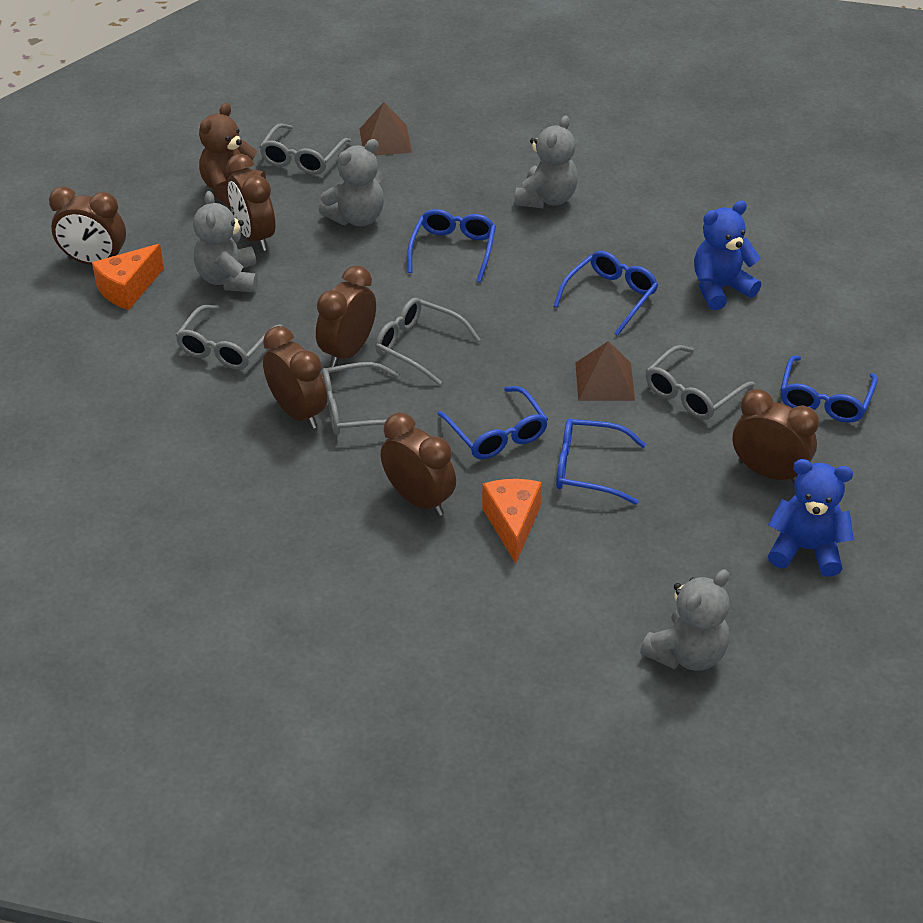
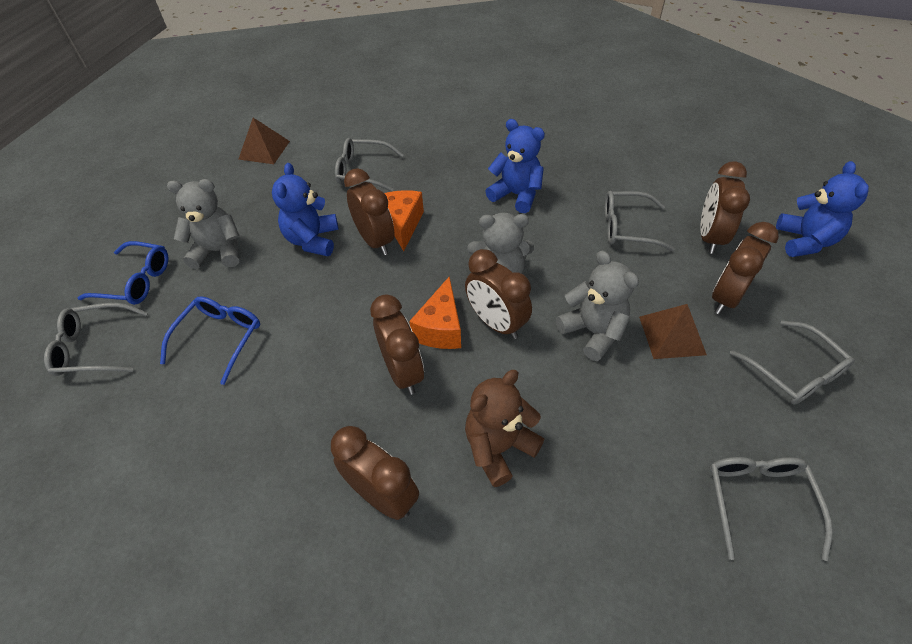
blue glasses: [407,209,496,282] [437,386,548,459] [554,251,658,336] [556,419,646,505] [780,356,878,423] = 5 -> [78,241,168,305] [160,297,260,385] = 2
blue teddy bear: [694,201,761,310] [768,459,854,577] = 2 -> [272,163,338,256] [485,119,545,213] [776,161,869,257] = 3
grey teddy bear: [193,191,258,292] [319,139,384,226] [514,115,578,208] [640,569,730,671] = 4 -> [167,179,239,269] [468,213,534,274] [556,251,639,361] = 3

